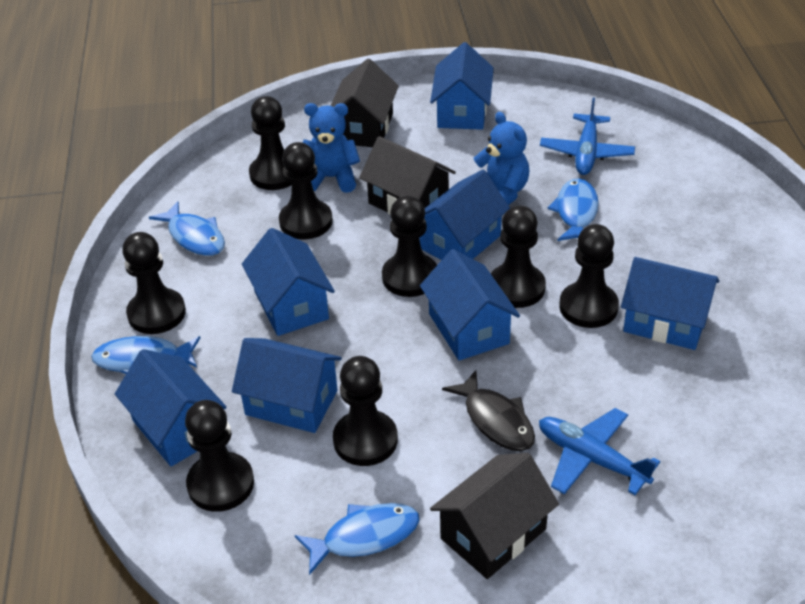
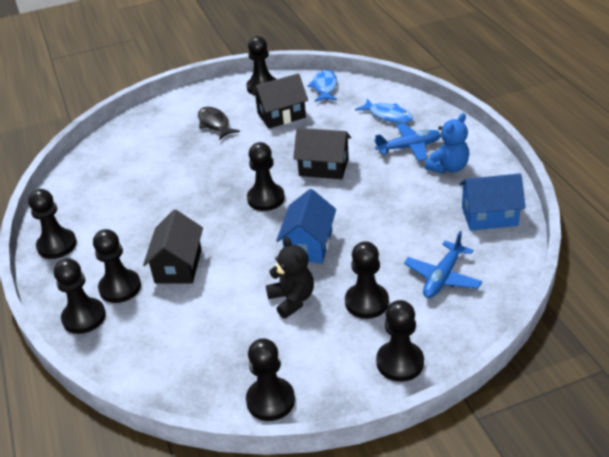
black teddy bear: none = 0 -> [266,237,314,319] = 1
blue fish: [91,336,200,374] [149,201,225,256] [295,503,420,575] [547,178,599,241] = 4 -> [308,69,337,102] [355,99,413,123] = 2
blue house: [115,349,227,466] [232,338,342,433] [242,228,335,336] [419,170,510,260] [420,249,520,361] [430,42,494,130] [621,257,719,350] = 7 -> [276,189,336,263] [459,173,526,231] = 2
blue teddy bear: [303,103,360,193] [474,112,529,205] = 2 -> [425,113,469,174] = 1

